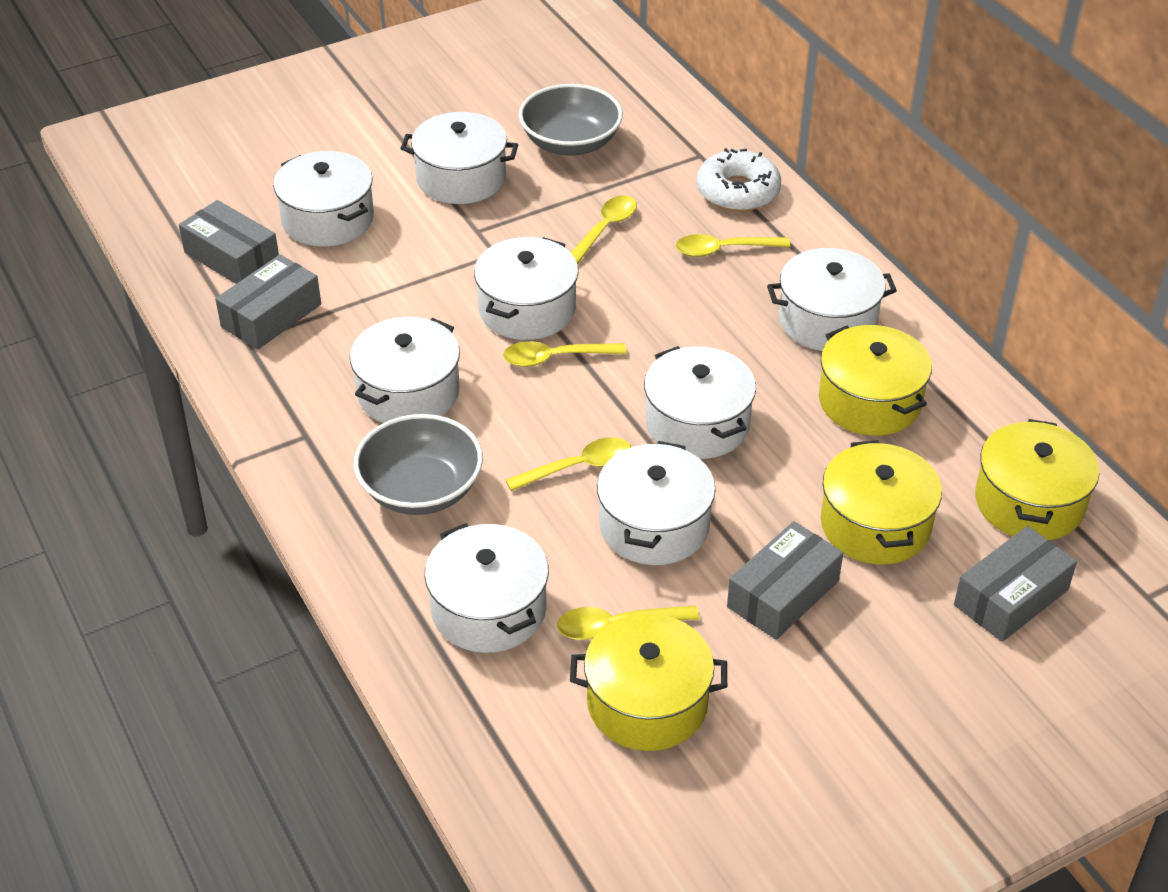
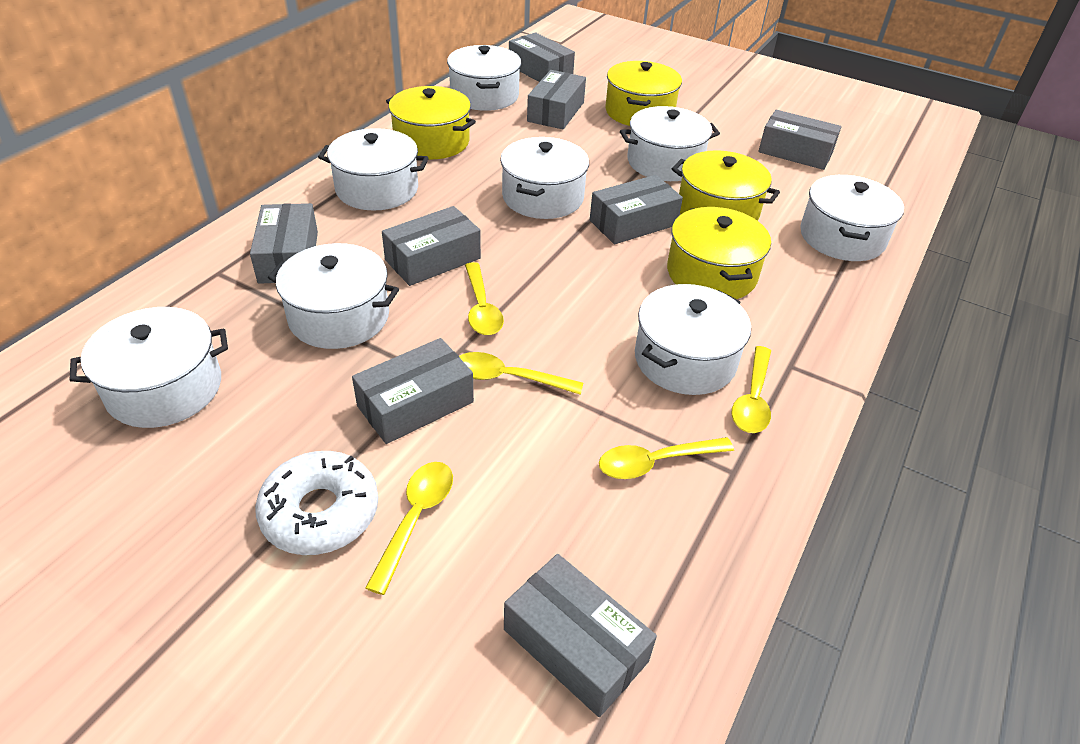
grey bowl: [354,414,483,515] [519,84,623,156] = 2 -> none = 0
grey box: [179,200,279,284] [215,255,321,349] [727,521,843,640] [954,526,1077,642] = 4 -> [250,203,318,284] [352,338,474,444] [382,206,481,286] [504,554,657,717] [509,32,575,82] [527,70,586,129] [590,175,683,244] [758,110,841,170] = 8

